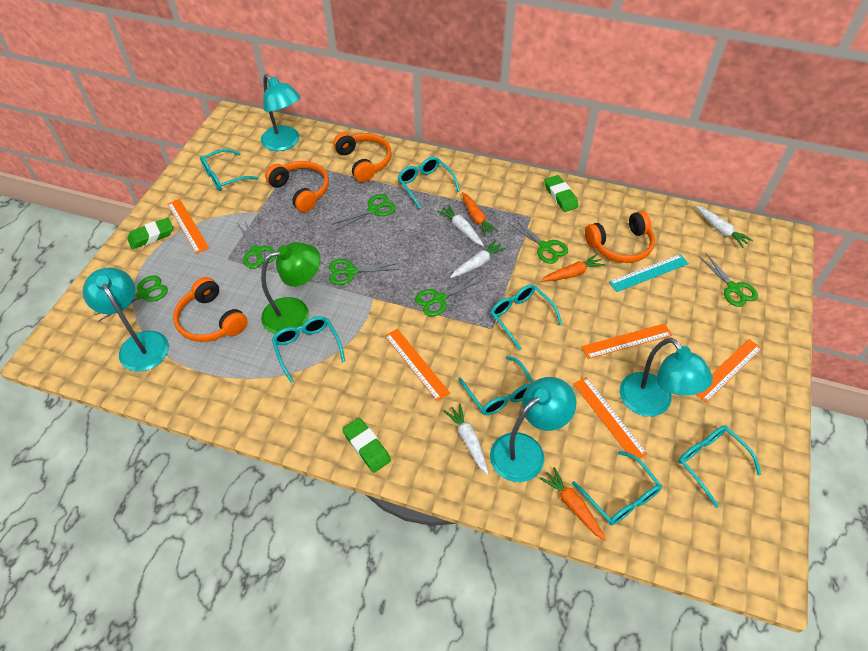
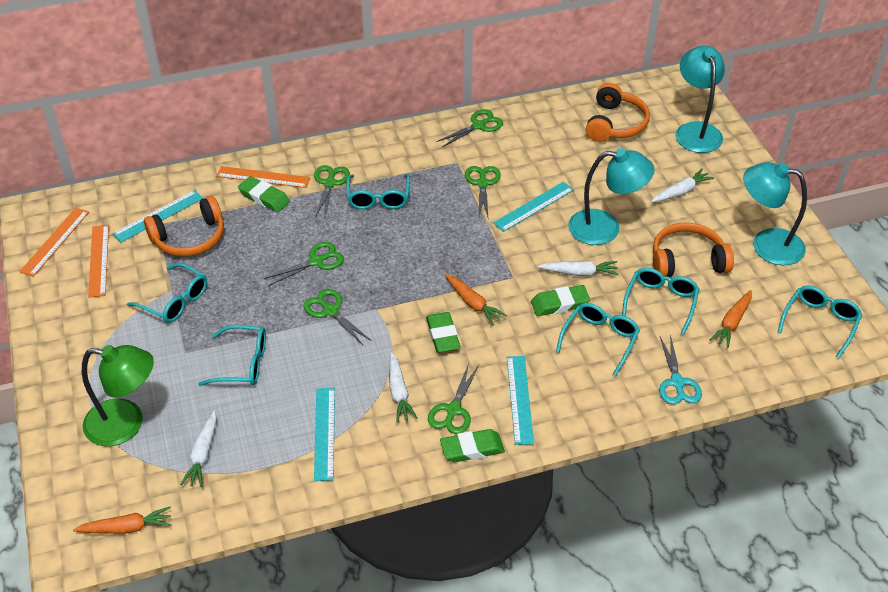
green eraser: [127,218,173,249] [342,418,391,473] [544,175,579,212] = 3 -> [238,176,290,212] [426,312,461,353] [440,429,505,462] [531,285,590,316] = 4
green scissors: [95,275,168,322] [237,221,276,269] [329,259,399,285] [332,194,396,230] [415,275,483,317] [509,219,568,264] [698,253,758,307] = 7 -> [264,242,344,286] [303,289,372,345] [314,165,350,217] [428,363,479,434] [436,109,503,147] [465,166,501,217] = 6
orange headphones: [173,277,248,342] [265,161,329,212] [333,132,392,182] [585,211,655,263] = 4 -> [144,196,224,257] [586,83,650,142] [653,223,734,277] = 3
orange ruler: [168,199,209,254] [385,329,450,402] [573,377,648,461] [582,323,672,359] [695,339,762,403] = 5 -> [19,208,89,277] [88,225,109,298] [216,166,310,188] = 3
turquoise glasses: [200,149,258,191] [272,316,345,383] [398,157,460,209] [458,356,534,415] [490,284,562,350] [572,451,662,525] [678,426,761,508] = 7 -> [127,263,207,323] [198,325,266,386] [346,174,410,209] [556,303,640,376] [622,268,699,335] [778,285,862,358] = 6
turquoise lamp: [83,267,169,371] [261,74,301,151] [490,377,576,482] [620,338,713,417] = 4 -> [568,148,655,245] [676,46,725,153] [743,162,807,265] = 3
turquoise ruler: [609,254,689,292] = 1 -> [112,190,203,243] [314,388,335,481] [493,182,574,232] [507,356,534,445] = 4
turquoise scissors: none = 0 -> [659,334,702,405] = 1

